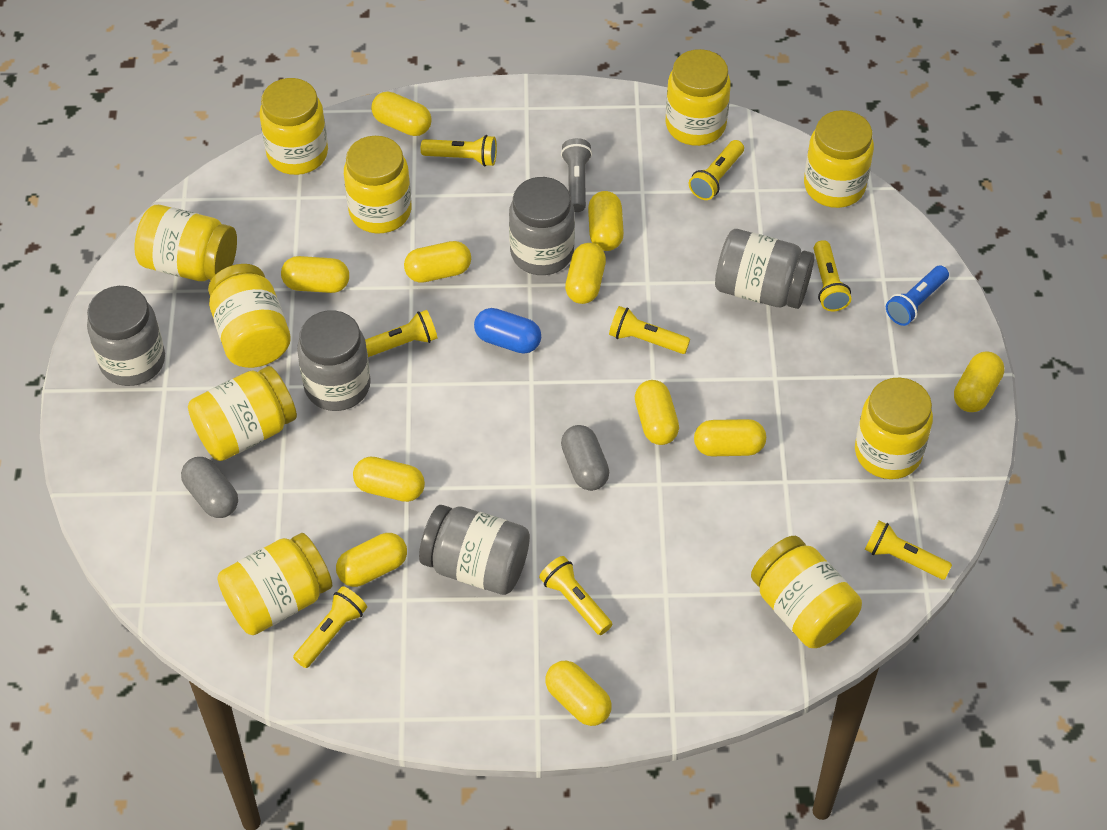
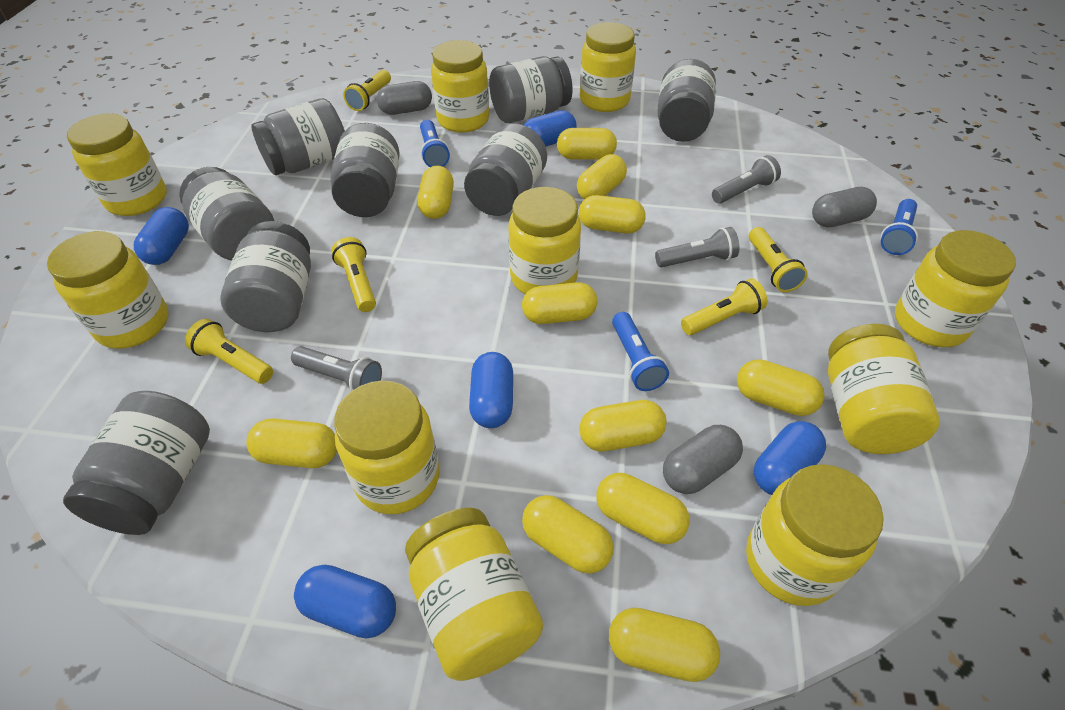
blue capsule: [474,308,541,354] = 1 -> [134,207,189,265] [294,565,396,638] [469,352,513,428] [524,110,576,147] [754,421,826,495] = 5
blue flashlight: [886,265,949,326] = 1 -> [420,120,450,167] [612,312,669,391] [881,199,918,255] = 3
grey capsule: [181,457,238,518] [561,425,609,491] = 2 -> [376,81,432,115] [663,425,743,494] [812,187,877,227] = 3
grey flashlight: [561,138,592,212] = 1 -> [291,346,382,391] [655,227,739,267] [712,155,781,203] = 3
grey jar: [87,286,165,386] [297,310,371,411] [419,505,530,595] [509,177,575,275] [715,229,815,309] = 5 -> [63,391,210,535] [179,167,274,261] [220,221,311,332] [251,98,345,175] [330,123,400,217] [464,123,547,216] [489,56,573,123] [657,59,716,142] = 8
yellow flashlight: [293,586,367,668] [365,310,438,357] [421,135,497,166] [539,556,612,635] [609,306,690,354] [689,140,744,200] [814,240,851,311] [865,520,952,580] = 8 -> [185,319,273,384] [332,237,376,312] [343,70,391,111] [681,278,768,335] [749,227,808,292] = 5

